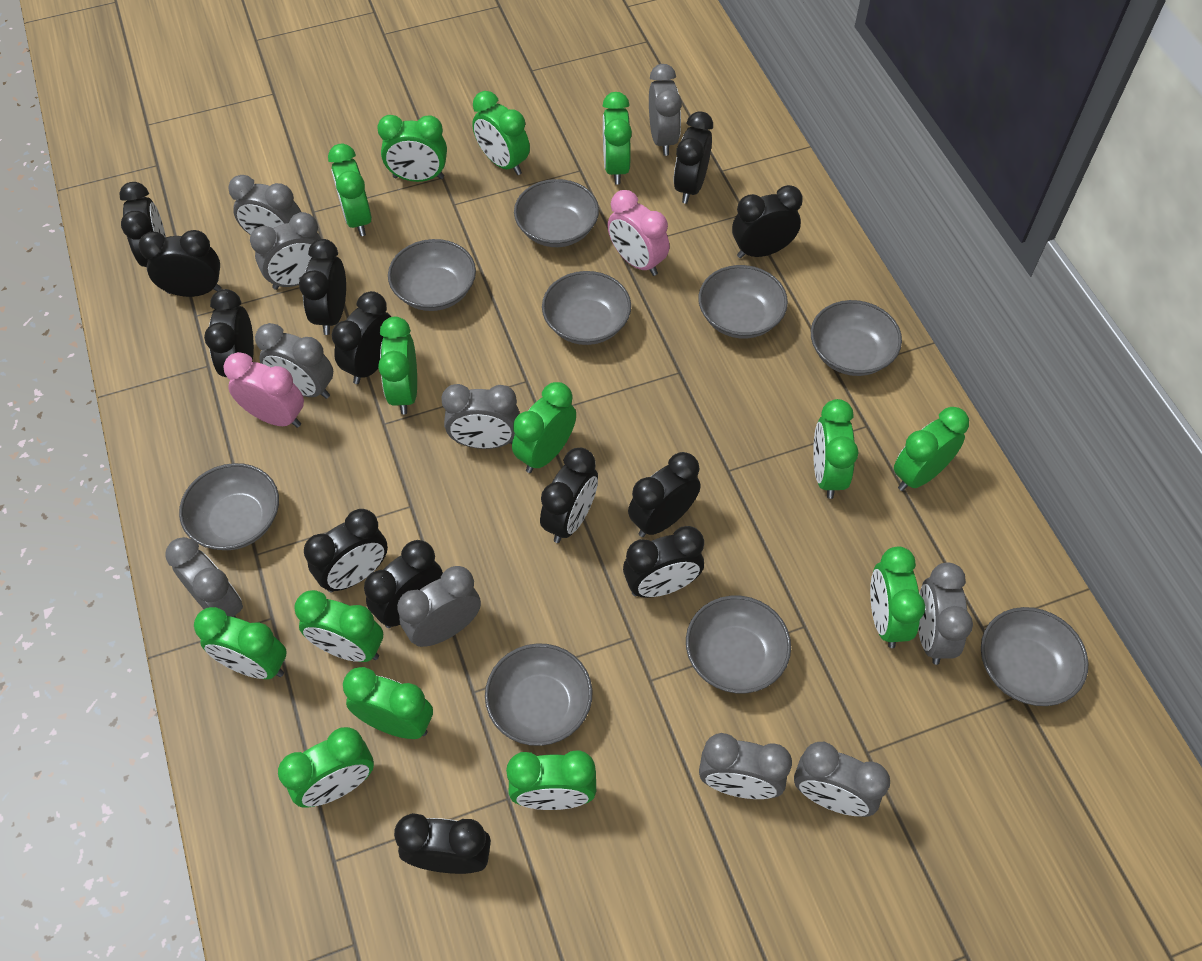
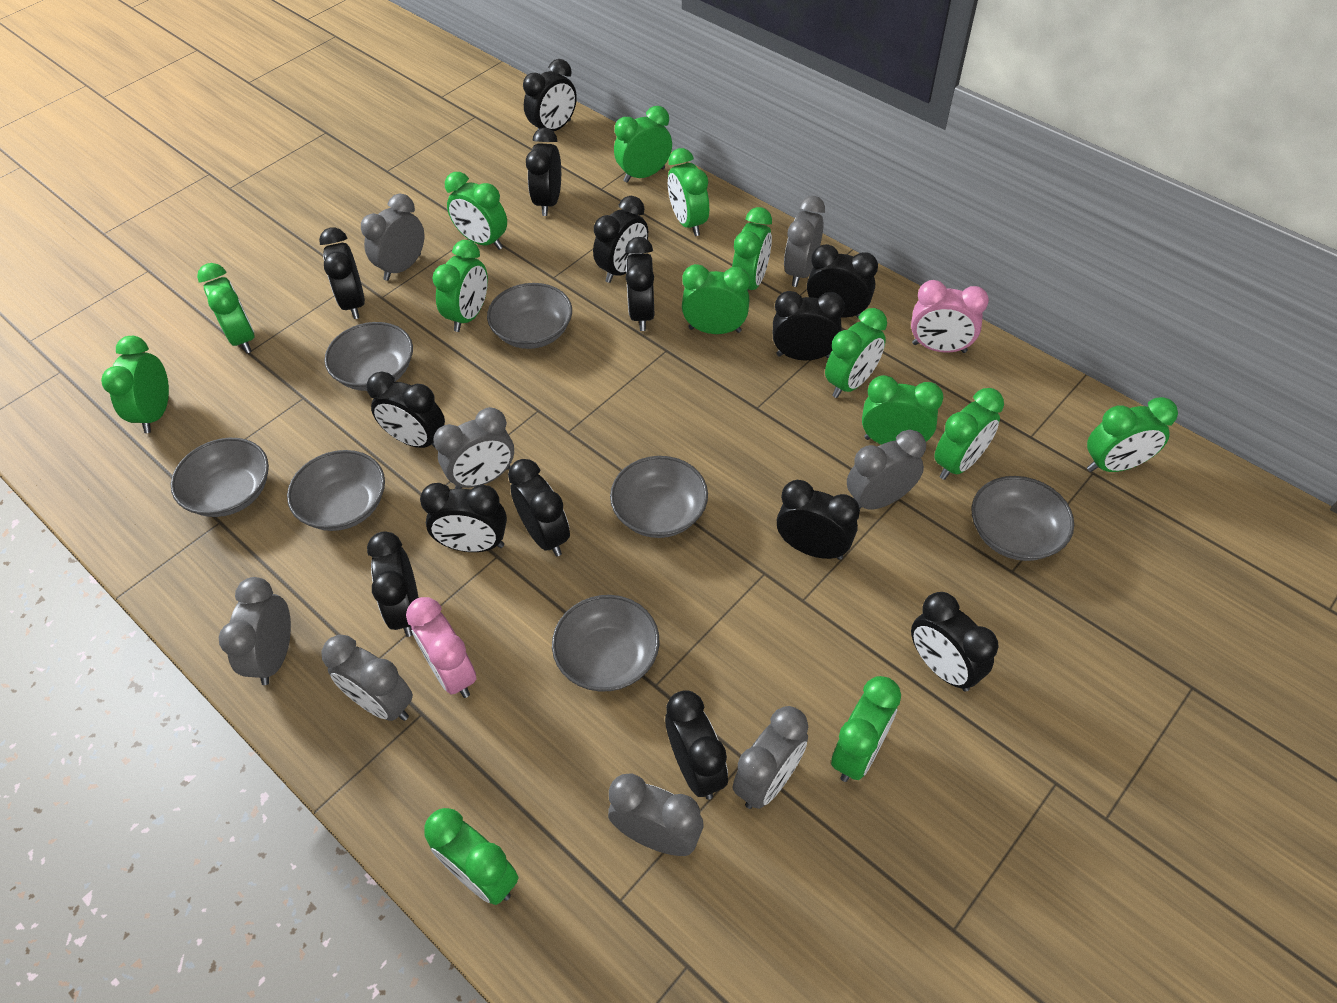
black clock: [119,182,166,267] [139,230,222,297] [204,289,254,377] [299,239,346,335] [304,509,388,592] [332,291,391,384] [364,540,443,628] [394,813,491,874] [540,448,598,543] [623,526,704,598] [628,452,701,537] [674,111,713,204] [732,185,803,258] = 13 -> [319,227,365,319] [366,372,445,448] [367,531,419,637] [420,483,507,552] [508,459,570,556] [523,59,577,131] [526,128,561,216] [593,196,648,283] [625,237,655,331] [665,690,728,800] [773,291,845,360] [777,480,860,560] [807,244,878,319] [911,592,998,692] = 14
grey bowl: [179,463,279,550] [388,239,476,311] [485,643,593,746] [514,179,599,247] [542,271,631,345] [686,596,791,693] [698,265,788,339] [811,300,902,376] [981,607,1089,706] = 9 -> [171,438,269,517] [287,450,385,531] [325,322,413,391] [487,283,572,349] [552,595,659,691] [610,456,708,538] [971,476,1074,561] = 7
grey clock: [165,537,243,618] [228,175,301,235] [250,212,321,290] [255,323,333,399] [397,566,481,647] [441,384,520,449] [649,64,682,156] [699,733,792,799] [794,742,890,817] [918,562,973,665] = 10 -> [219,577,291,685] [322,635,413,721] [361,194,424,281] [433,407,514,489] [608,773,703,856] [733,706,808,809] [784,196,825,287] [847,430,926,510] = 8

